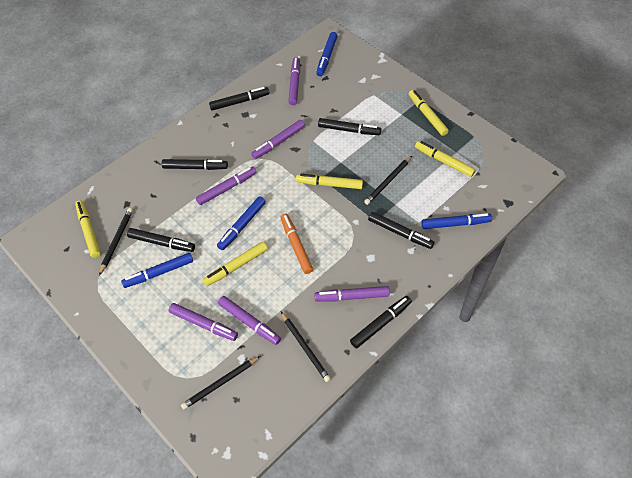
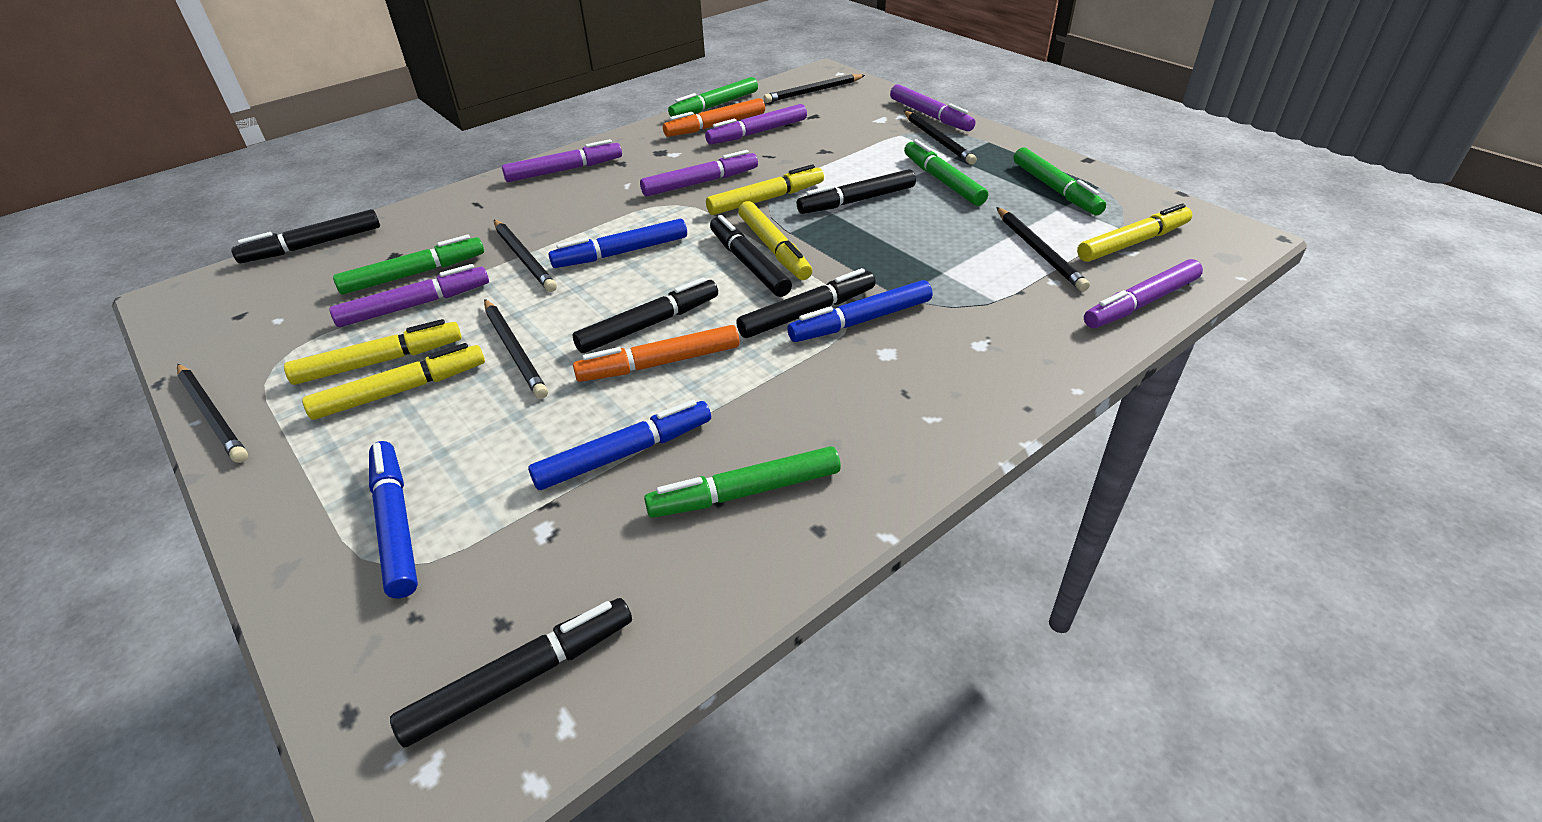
black pencil: [99,208,133,276] [181,356,260,410] [281,312,331,382] [364,156,412,205] = 4 -> [177,364,248,463] [484,299,548,399] [494,220,557,292] [763,74,865,103] [904,111,977,165] [996,207,1090,291] = 6
green marker: none = 0 -> [333,235,484,295] [644,446,841,518] [668,77,758,117] [904,139,988,206] [1014,148,1106,215] = 5
orange marker: [280,213,313,274] = 1 -> [573,325,740,382] [663,98,765,137] = 2

